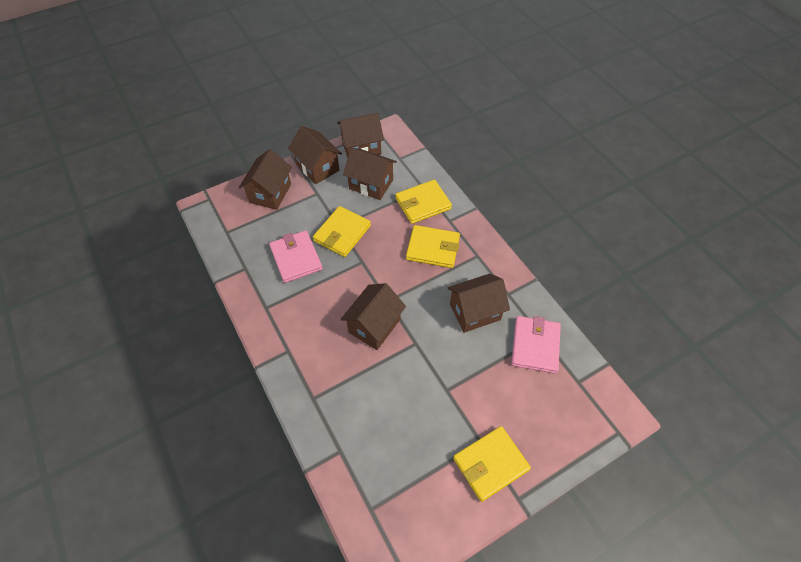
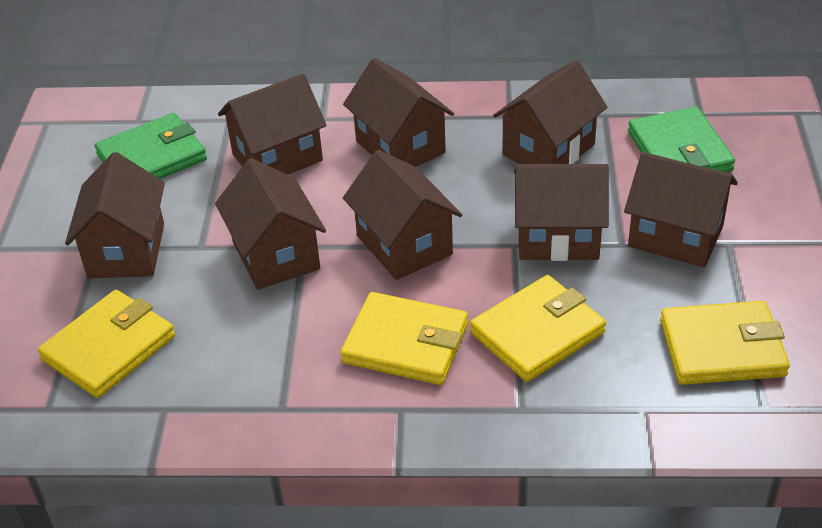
brown house: [239,149,292,210] [288,126,342,184] [337,113,384,158] [341,283,406,350] [343,148,397,200] [448,274,510,333] = 6 -> [65,152,165,278] [215,158,326,290] [218,74,327,175] [343,58,454,167] [343,150,462,280] [493,60,607,164] [514,164,609,261] [624,152,738,267] = 8
green wallet: none = 0 -> [95,113,207,179] [628,107,735,172] = 2
pink wallet: [269,231,323,283] [512,316,561,374] = 2 -> none = 0

